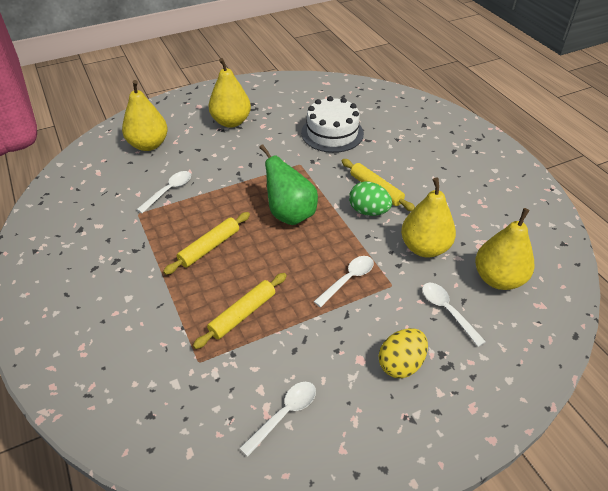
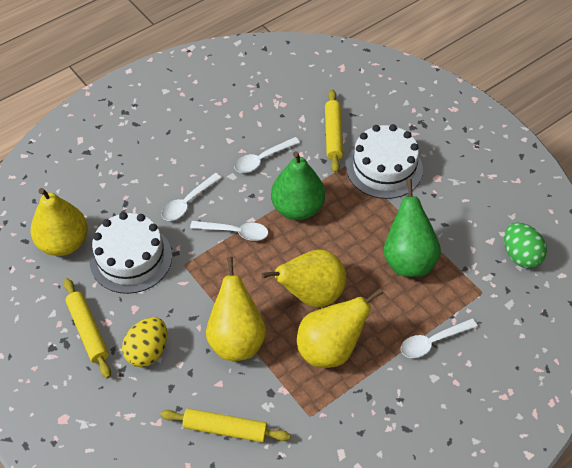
green pear: [259,144,318,225] = 1 -> [271,151,325,220] [384,179,441,277] = 2
white cake: [301,96,364,153] = 1 -> [90,212,172,294] [346,124,423,199] = 2

